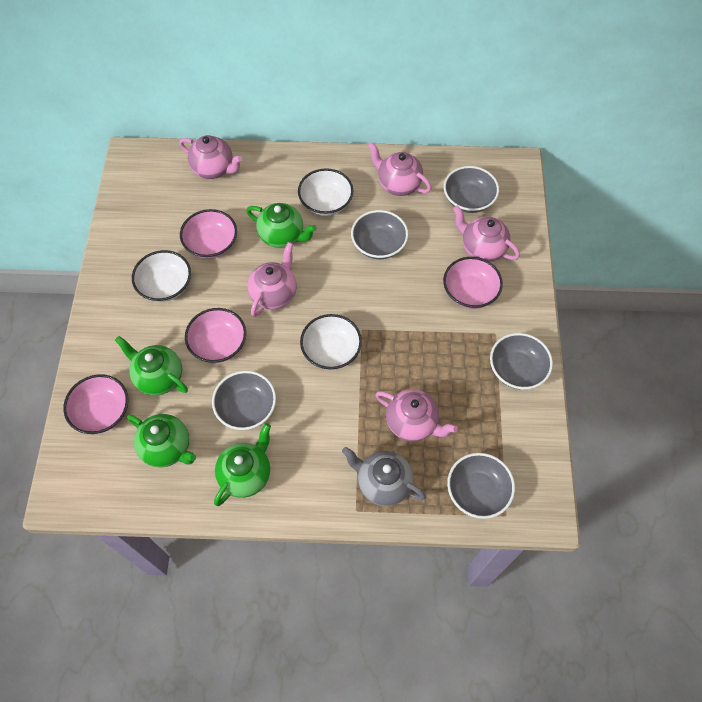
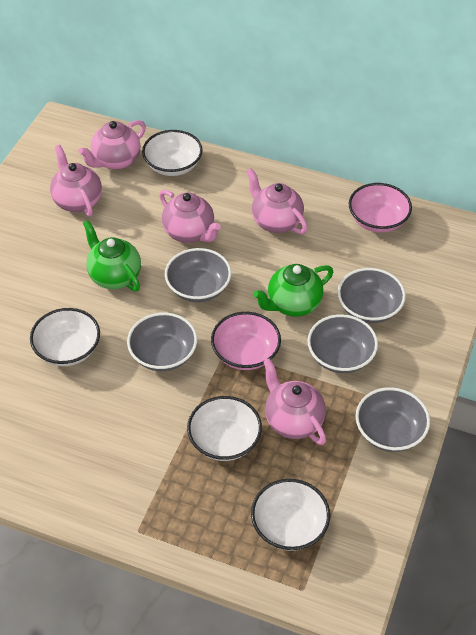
green teapot: [115,336,188,396] [127,414,196,467] [214,423,271,506] [246,203,317,248] = 4 -> [83,220,141,292] [253,264,333,317] = 2
grey teapot: [342,447,426,506] = 1 -> none = 0
pink bowl: [63,374,128,434] [180,209,237,259] [185,308,246,363] [443,257,503,309] = 4 -> [211,312,281,370] [349,183,412,233] = 2
white bowl: [132,250,191,302] [298,168,353,216] [300,314,362,370] = 3 -> [30,308,100,366] [142,130,203,176] [187,396,262,461] [251,479,330,551] = 4

